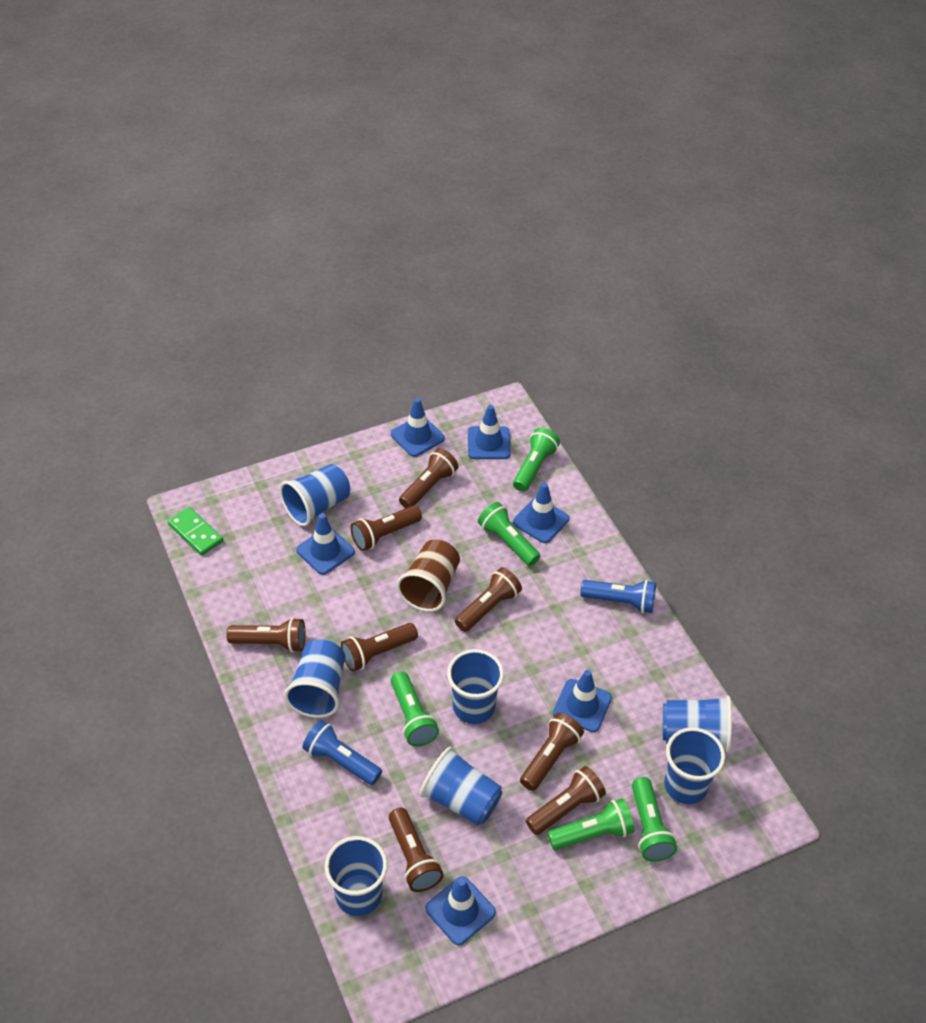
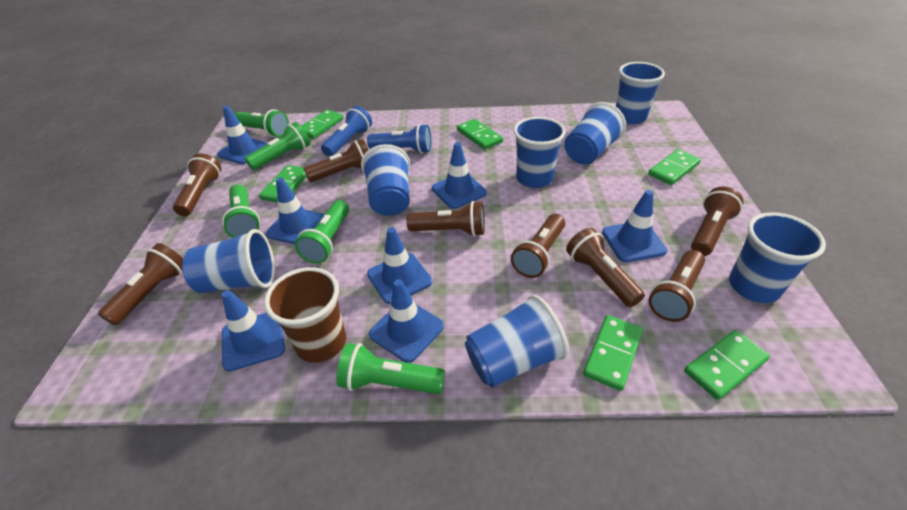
blue traffic cone: [296,513,355,575] [391,398,445,457] [425,876,496,945] [468,405,511,459] [513,483,569,543] [553,670,612,732] = 6 -> [217,106,268,164] [222,290,285,371] [266,177,325,244] [367,227,432,304] [369,279,444,363] [432,142,487,209] [602,190,667,262] = 7
green domino: [168,507,223,556] = 1 -> [259,165,307,203] [301,110,343,139] [457,119,503,150] [583,315,643,391] [648,149,701,185] [684,330,770,400] = 6

